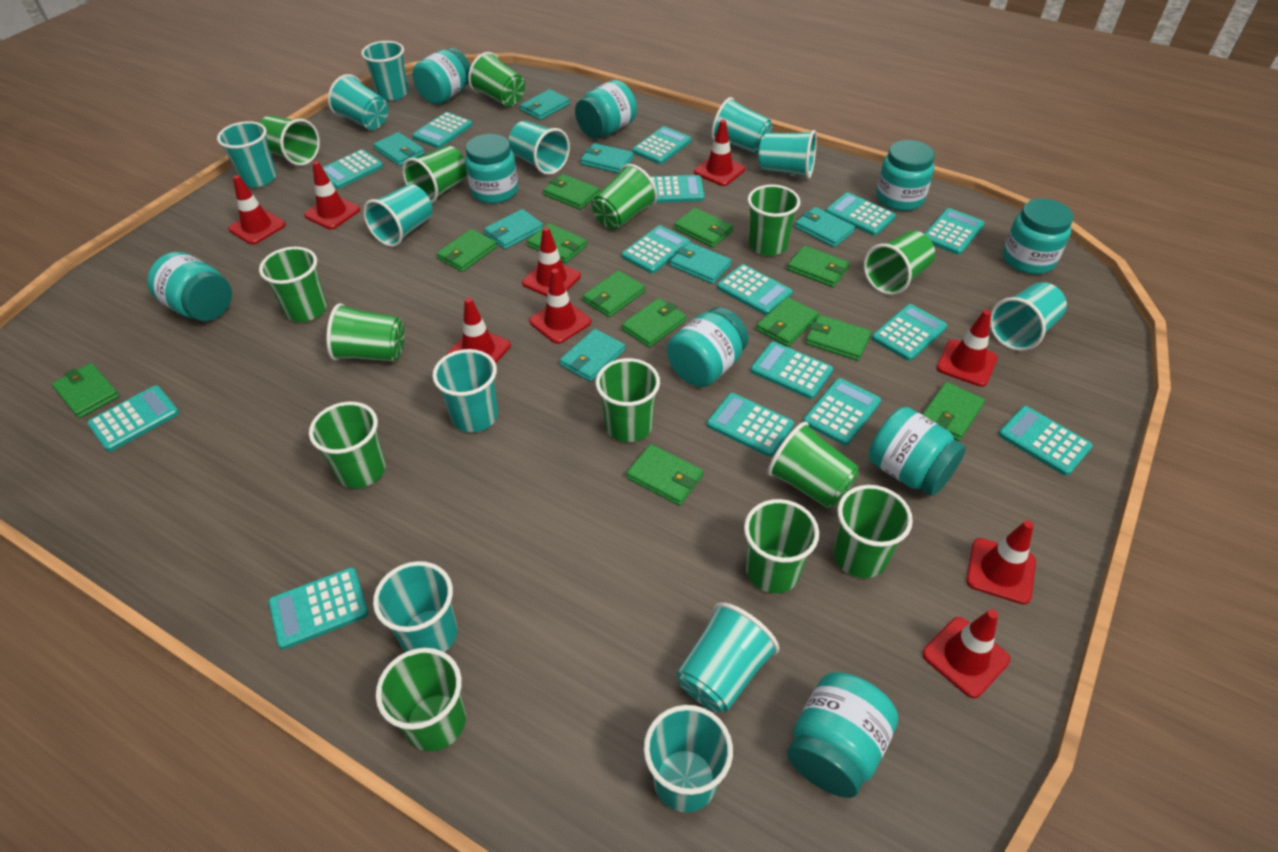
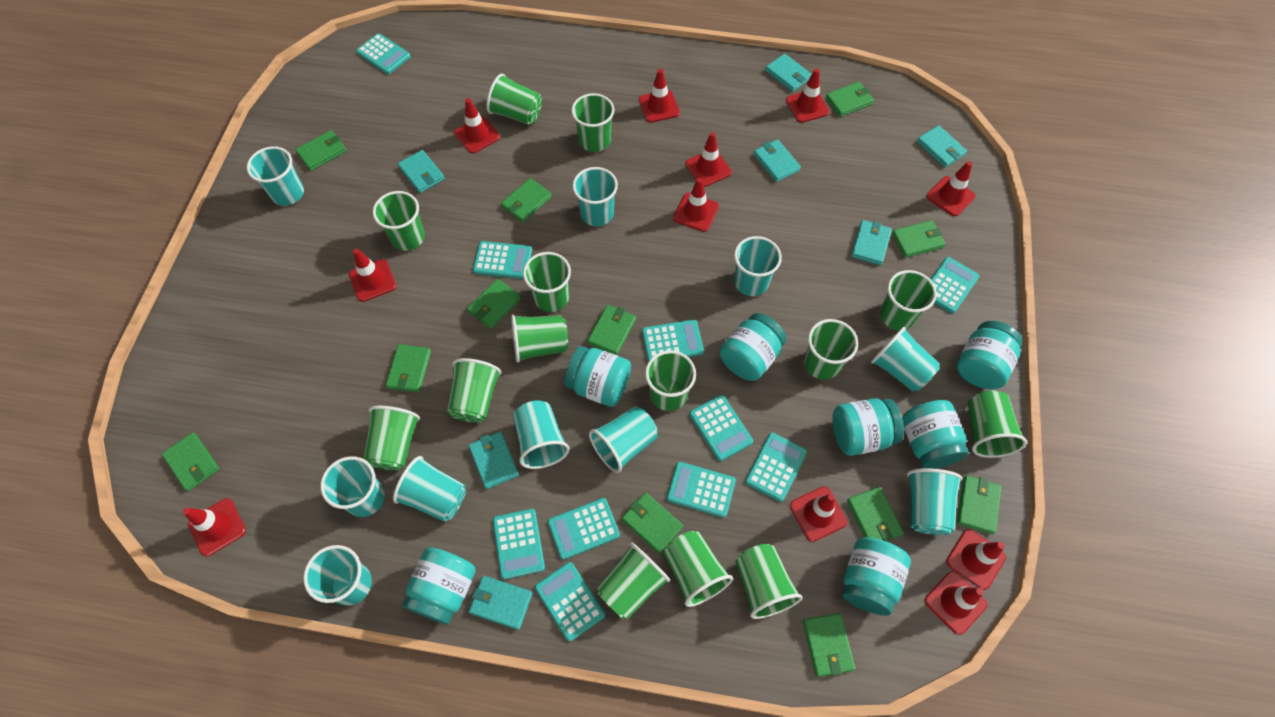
red traffic cone: [228,175,286,245] [304,161,360,229] [447,298,511,363] [522,227,581,297] [529,269,591,344] [694,120,745,186] [922,609,1010,698] [936,310,998,387] [966,520,1036,605] = 9 -> [183,498,246,556] [349,249,396,302] [454,98,500,154] [639,69,680,123] [673,178,719,232] [685,132,732,187] [786,69,829,123] [790,486,847,542] [925,571,987,635] [926,161,975,216] [946,529,1006,590] = 11
turquoise calculator: [87,386,179,452] [269,568,368,650] [322,149,383,189] [413,112,472,148] [622,225,690,274] [632,126,691,164] [651,175,704,203] [707,393,794,457] [717,264,793,315] [750,342,833,399] [803,378,881,445] [826,192,896,236] [872,304,947,361] [924,208,985,255] [999,406,1093,476] = 15 -> [356,33,411,74] [473,241,532,279] [493,509,545,580] [535,562,605,641] [548,498,620,560] [642,320,704,362] [667,462,736,518] [689,395,753,461] [745,433,807,502] [930,257,979,314] = 10
turquoise cup: [217,121,277,187] [328,74,388,130] [361,41,409,101] [363,184,433,247] [373,561,457,652] [432,349,498,432] [509,121,570,175] [644,705,733,812] [677,602,779,712] [711,97,772,154] [759,130,817,179] [990,282,1067,351] = 12 -> [247,146,304,206] [303,545,372,606] [320,456,385,517] [393,456,466,522] [513,400,570,469] [572,167,618,226] [589,406,658,473] [734,236,782,296] [871,327,940,392] [907,468,962,535] = 10
turquoise jar: [147,252,232,321] [412,48,471,105] [465,134,518,204] [575,80,637,139] [667,307,748,387] [787,672,898,798] [868,407,966,496] [876,140,935,211] [1003,199,1073,274] = 9 -> [402,547,476,625] [564,346,631,407] [719,313,786,381] [832,398,904,456] [842,537,911,616] [902,400,969,469] [957,321,1022,389] = 7

